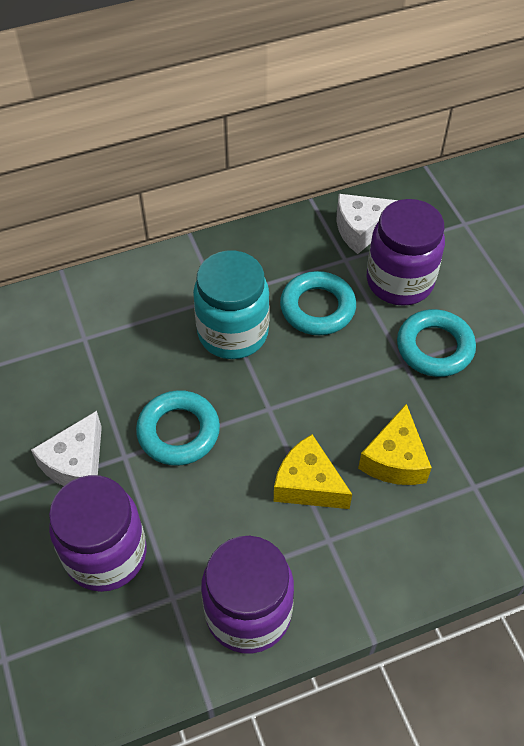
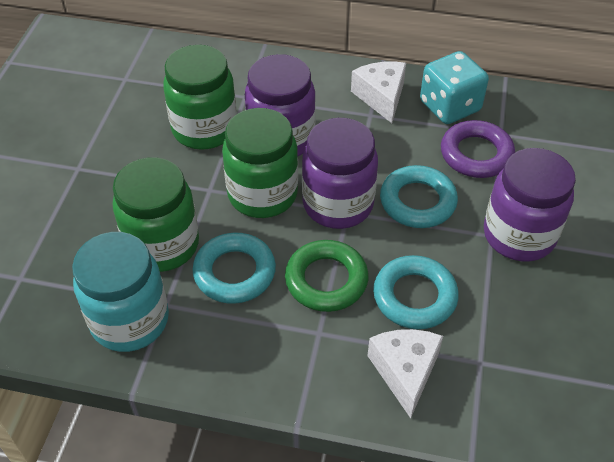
green jar: none = 0 -> [113,157,199,272] [163,45,237,150] [222,108,298,218] = 3
green ring: none = 0 -> [285,240,368,312] = 1
purple ring: none = 0 -> [441,120,515,178] = 1
turquoise dice: none = 0 -> [420,51,489,124] = 1
yellow cheese: [274,434,352,509] [358,404,432,485] = 2 -> none = 0

